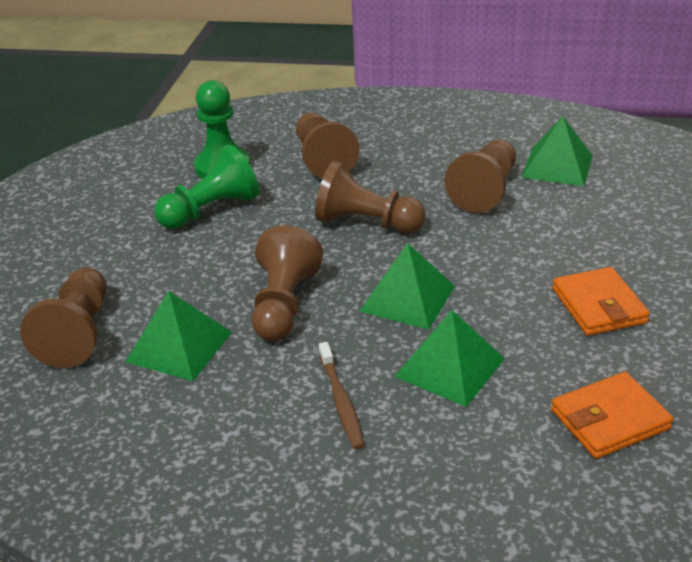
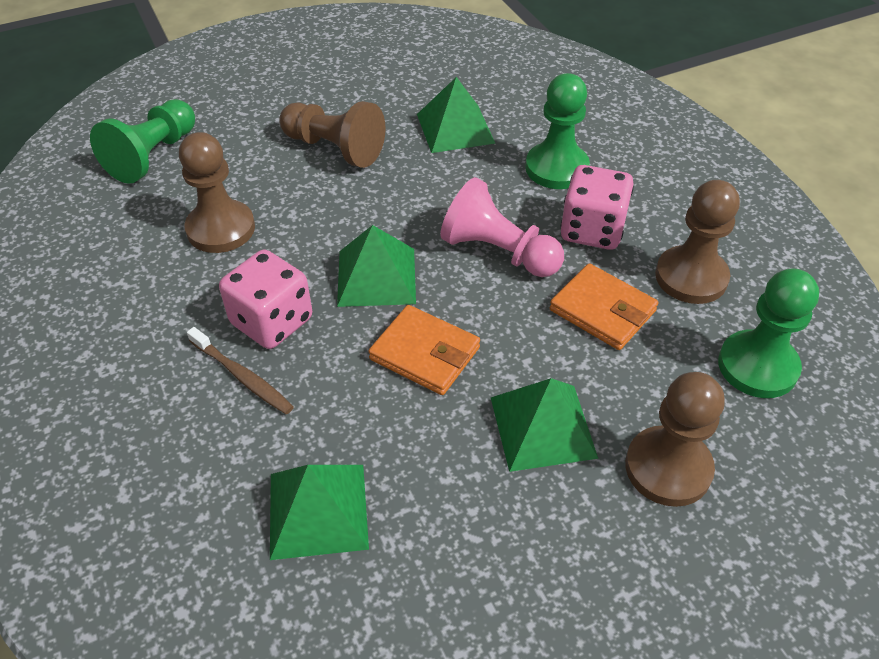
brown pawn: [20,268,107,368] [251,225,323,341] [296,113,359,179] [315,161,426,233] [444,140,516,213] = 5 -> [179,132,255,253] [279,101,386,168] [625,372,725,507] [655,180,740,304] = 4
green pawn: [154,145,259,229] [194,80,250,179] = 2 -> [90,99,195,184] [525,73,590,189] [718,269,819,398] = 3
pink dice: none = 0 -> [219,250,312,349] [560,165,634,250] = 2
pink pawn: none = 0 -> [440,177,564,277] = 1

